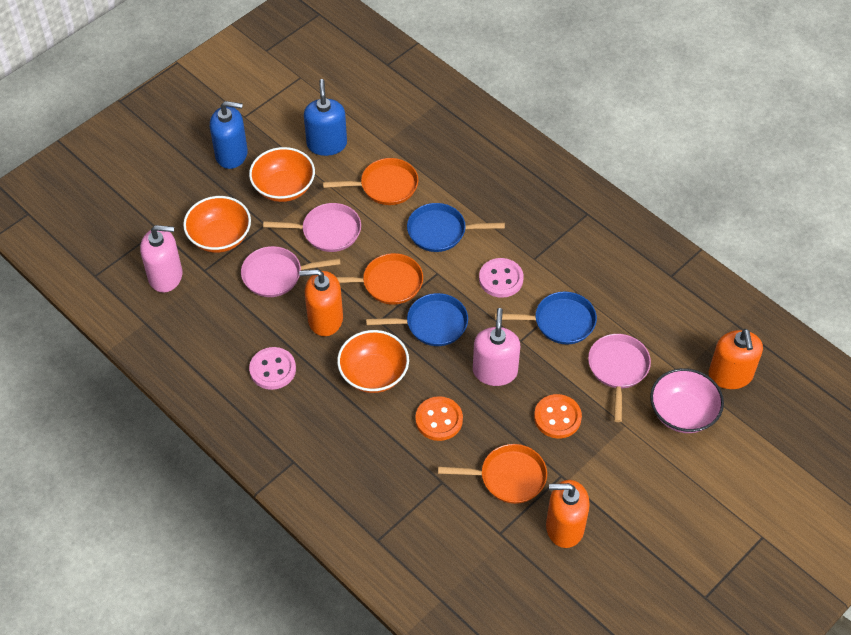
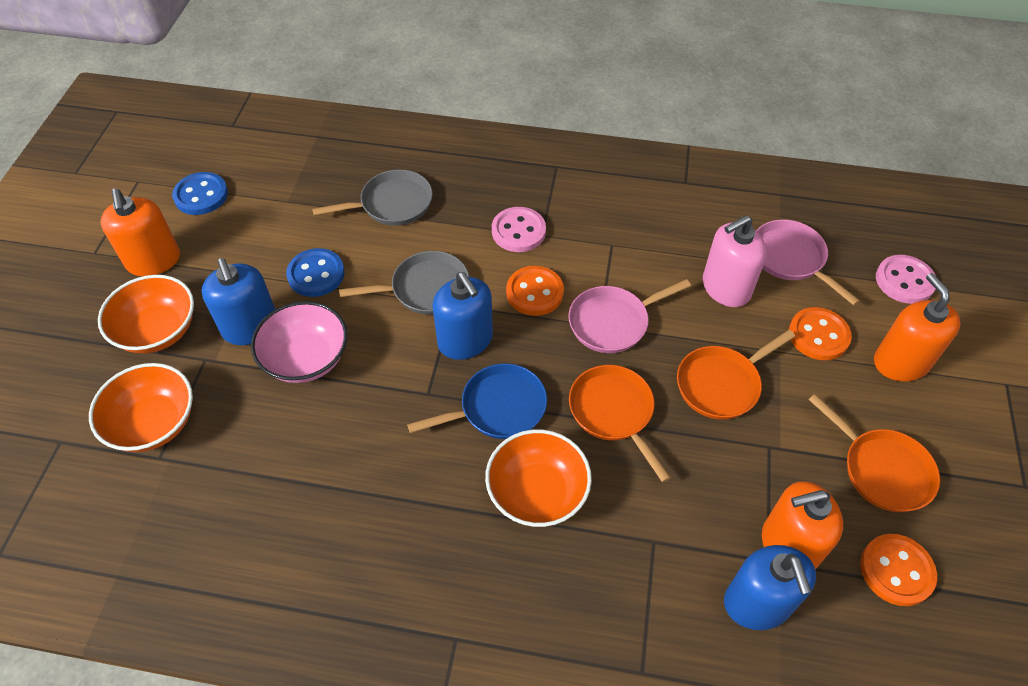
blue button: none = 0 -> [172,172,228,215] [286,248,345,297] = 2
blue pan: [366,293,468,346] [407,203,505,252] [495,292,597,344] = 3 -> [407,363,547,439] = 1
blue soap dispenser: [210,101,248,169] [304,79,347,156] = 2 -> [201,258,275,345] [432,272,493,360] [724,545,816,630] = 3
grey pan: none = 0 -> [312,169,433,226] [339,251,469,315] = 2
orange button: [415,396,463,441] [534,394,582,438] = 2 -> [506,266,564,316] [789,307,852,360] [860,534,937,606] = 3
pink pan: [241,246,340,297] [263,203,361,252] [588,334,651,422] = 3 -> [568,279,691,353] [756,220,860,306] = 2
pink soap dispenser: [140,225,182,293] [473,308,520,386] = 2 -> [703,215,767,307] = 1

